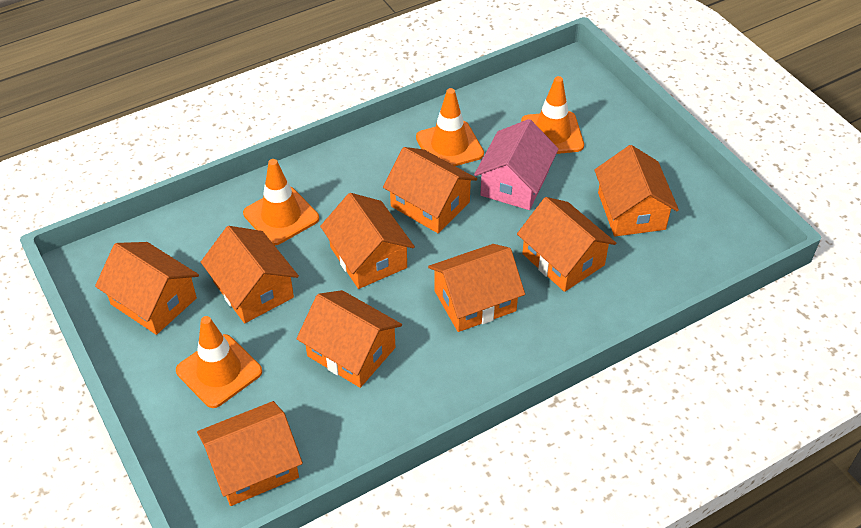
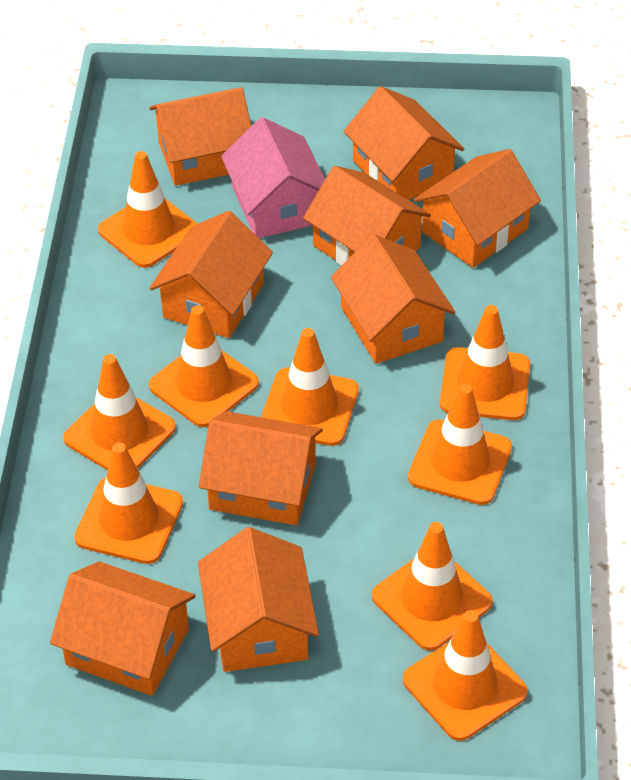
orange traffic cone: [176,316,262,408] [243,159,319,245] [416,88,484,166] [521,76,584,154] = 4 -> [63,354,176,470] [74,442,183,564] [98,151,197,268] [149,305,259,427] [261,328,359,446] [372,522,493,651] [403,610,528,741] [408,384,512,505] [440,305,530,420] = 9

